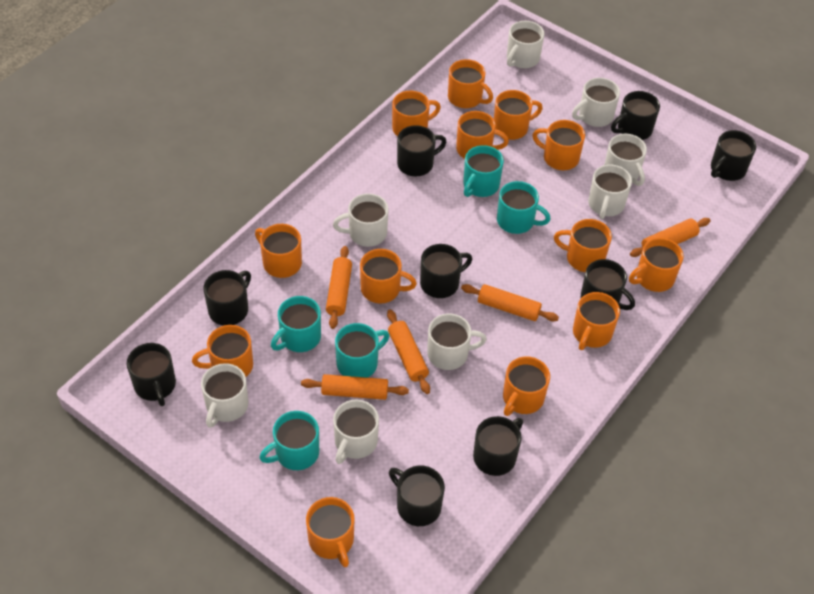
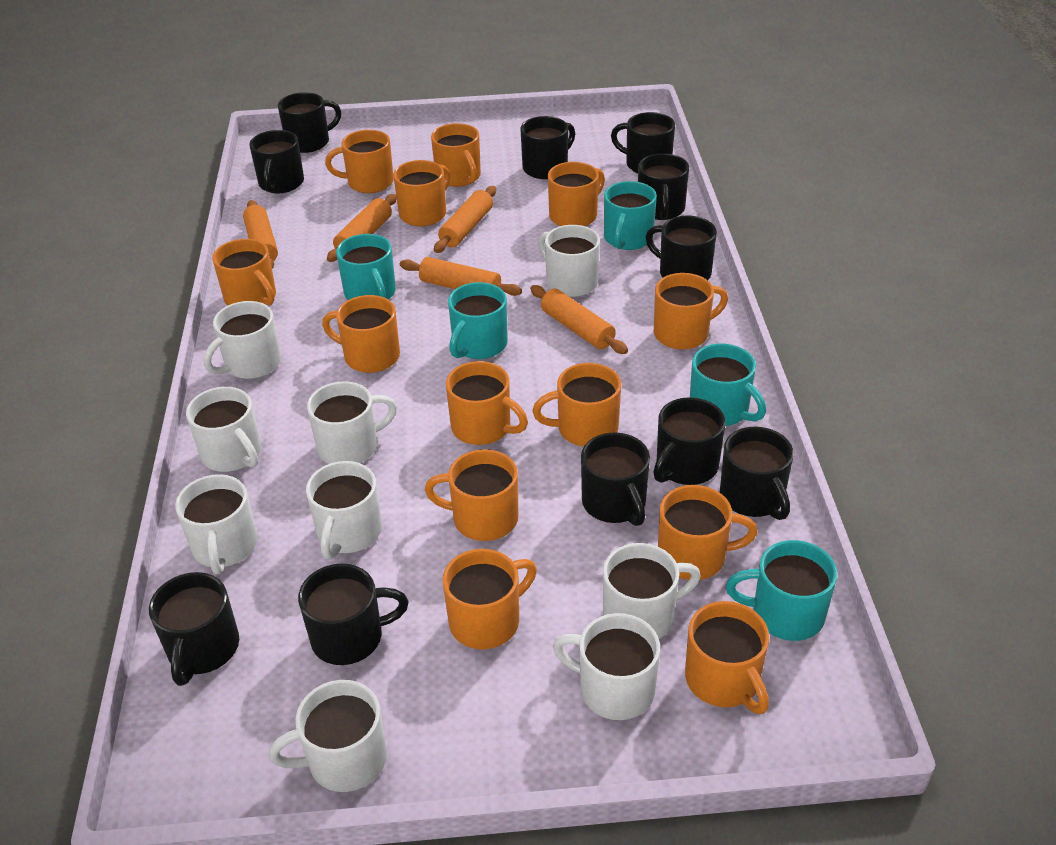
black mug: [127,343,176,406] [203,270,251,326] [389,465,445,526] [397,125,446,177] [420,244,472,298] [473,416,523,476] [581,259,635,310] [611,91,660,140] [711,130,756,181] = 9 -> [149,572,239,686] [249,130,304,193] [278,92,341,153] [298,563,409,665] [520,116,575,179] [581,432,650,526] [611,112,675,173] [638,153,689,220] [646,216,717,280] [653,397,725,485] [720,427,794,520] = 11
white mug: [201,363,249,428] [333,193,389,247] [333,400,379,464] [427,314,487,370] [507,21,544,68] [572,78,620,127] [588,165,632,219] [604,134,647,186] = 8 -> [175,474,258,574] [186,387,261,472] [204,301,281,379] [268,680,387,792] [306,461,382,559] [307,381,397,464] [538,225,600,297] [553,613,660,720] [603,543,701,639] = 9

